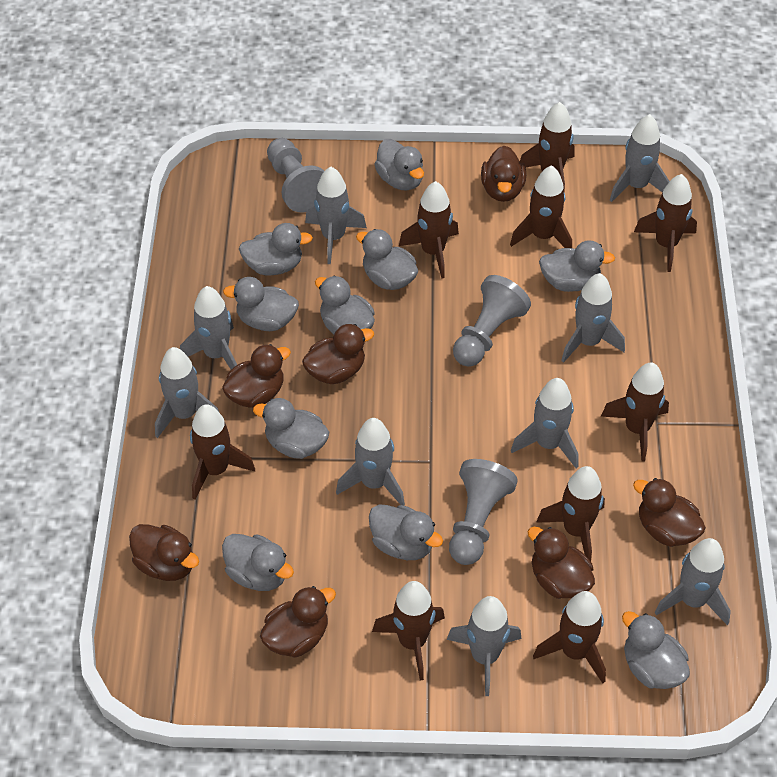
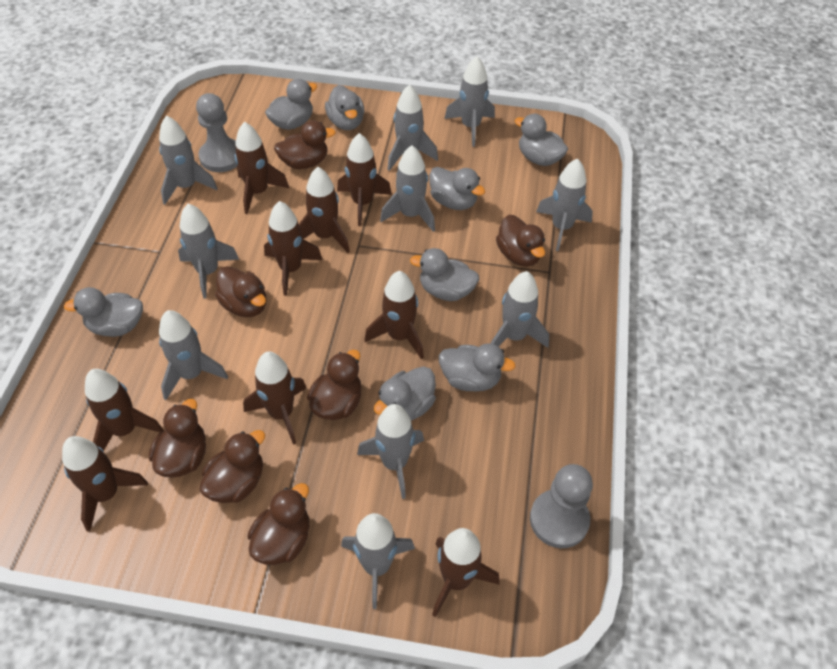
grey duck: [222,534,294,591] [223,277,299,331] [239,223,313,276] [253,398,329,459] [315,276,375,334] [356,229,418,290] [369,505,443,560] [374,139,424,190] [539,240,615,292] [622,611,690,689] = 10 -> [64,287,143,337] [265,79,317,130] [325,85,364,130] [374,366,436,421] [410,248,479,301] [429,167,485,210] [439,343,516,391] [515,114,568,166] = 8
grey pawn: [267,138,324,213] [449,459,518,565] [453,275,531,367] = 3 -> [196,93,238,172] [530,464,593,548] = 2
grey rocket: [155,347,219,438] [180,286,237,370] [305,167,367,264] [336,418,405,505] [447,596,521,696] [511,378,578,468] [561,273,625,363] [610,114,670,202] [655,538,731,625] = 9 -> [159,116,218,205] [159,310,228,400] [178,204,239,299] [341,513,415,609] [357,404,424,499] [380,145,435,232] [387,84,438,171] [444,56,495,147] [491,271,549,348] [536,158,593,251] = 10

